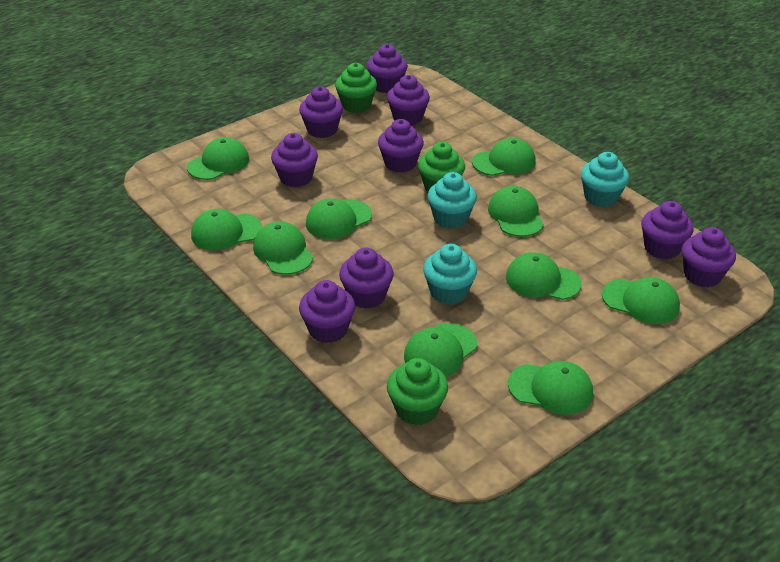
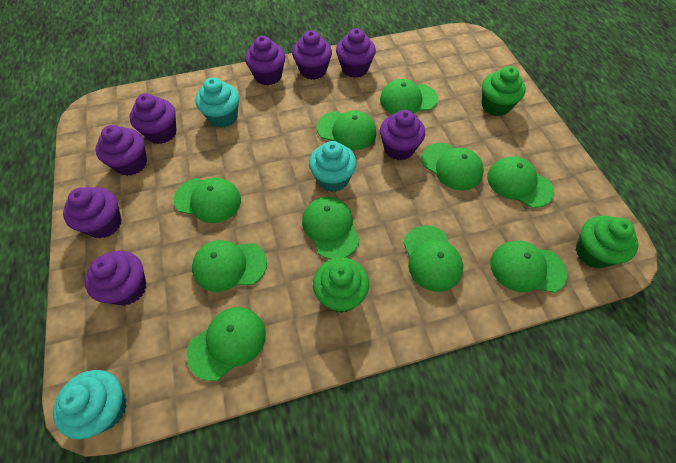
purple cupcake: [271,133,318,187] [299,87,343,138] [299,280,355,343] [339,247,394,309] [367,44,408,93] [378,119,424,173] [387,75,430,126] [641,201,694,259] [682,227,736,287] = 9 -> [63,187,122,238] [85,251,146,306] [96,125,147,176] [129,93,177,144] [245,36,285,85] [292,30,332,80] [336,28,376,78] [380,110,425,160] = 8

